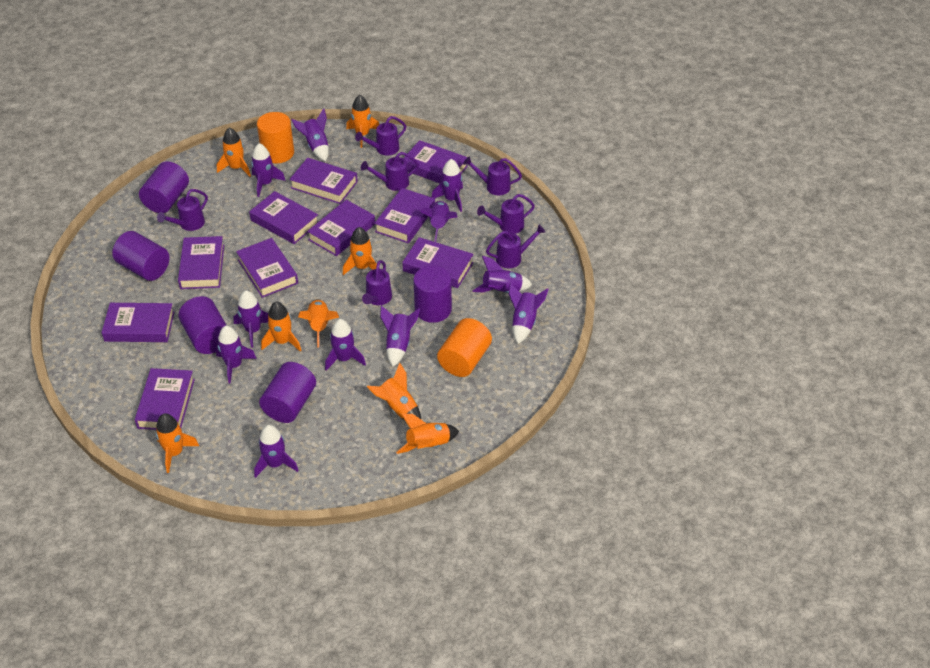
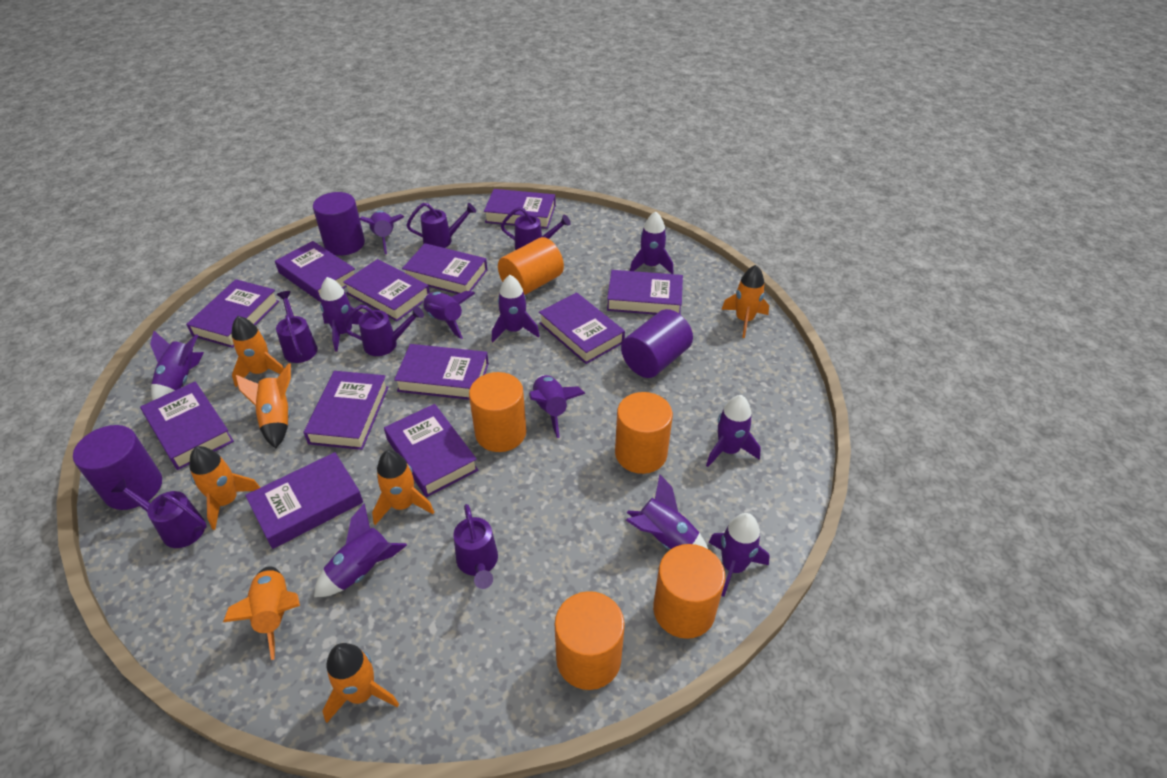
orange cylinder: [257,112,294,163] [437,318,492,377] = 2 -> [469,372,526,452] [498,237,564,295] [555,591,625,690] [615,392,673,474] [653,544,725,639] = 5
orange rocket: [156,413,199,473] [217,127,251,177] [261,302,301,352] [298,299,339,348] [343,227,377,275] [346,95,379,148] [367,363,421,420] [396,413,459,454] = 8 -> [189,446,261,530] [223,566,300,660] [232,316,284,387] [236,363,291,448] [322,643,399,723] [372,450,434,525] [721,265,769,338] = 7
purple book: [102,303,174,342] [135,368,195,430] [178,236,224,289] [236,238,298,298] [249,191,318,244] [289,158,358,204] [307,200,375,256] [374,188,435,244] [402,237,474,288] [403,140,468,183] = 10 -> [140,381,234,470] [186,279,279,348] [245,452,363,549] [275,241,355,302] [303,371,389,450] [343,259,430,321] [384,404,478,497] [394,344,489,400] [402,243,487,294] [484,189,556,229] [539,292,625,364] [607,270,683,315] = 12
purple cylinder: [112,231,170,281] [139,161,189,213] [178,296,227,354] [259,362,316,423] [413,265,452,323] = 5 -> [73,425,162,510] [313,192,365,256] [621,309,693,378] = 3
purple watering can: [157,189,208,231] [355,116,406,156] [361,152,419,191] [362,260,392,305] [463,156,522,195] [477,194,535,234] [486,224,545,268] = 7 -> [111,478,207,548] [276,291,318,363] [343,305,424,356] [406,203,476,248] [453,504,498,589] [501,207,571,250] = 6

